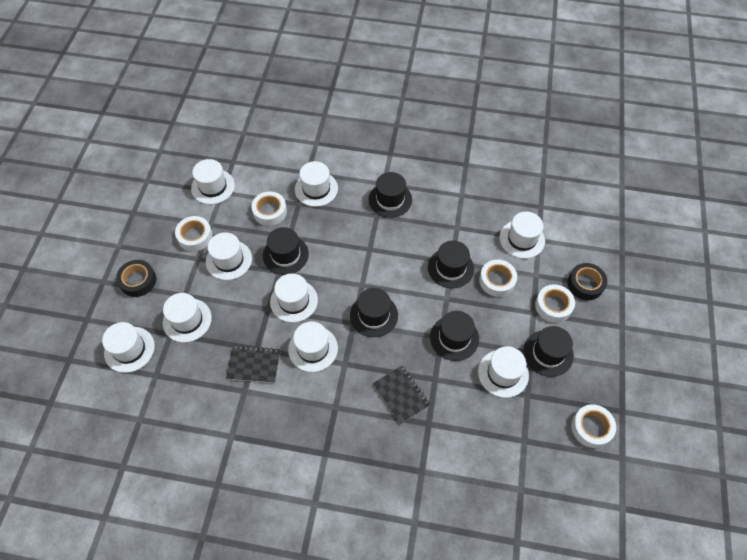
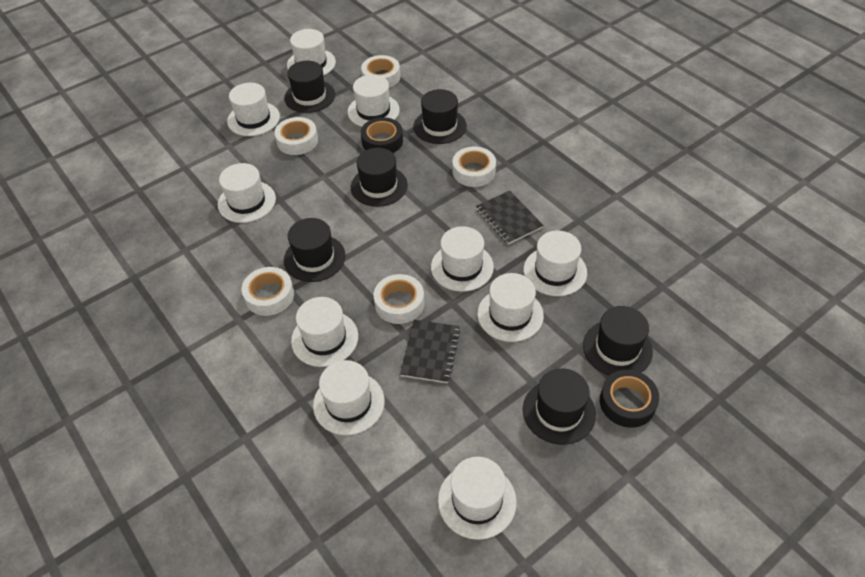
white hat: [102,322,155,373] [163,293,212,342] [191,159,235,204] [206,232,252,280] [270,273,318,322] [288,321,338,372] [295,161,338,207] [478,346,529,398] [500,212,545,259] = 9 -> [218,163,276,223] [227,83,280,136] [287,29,336,76] [291,297,358,367] [313,360,385,435] [347,75,400,127] [431,226,494,292] [438,457,517,540] [477,273,544,342] [524,231,587,296] = 10

